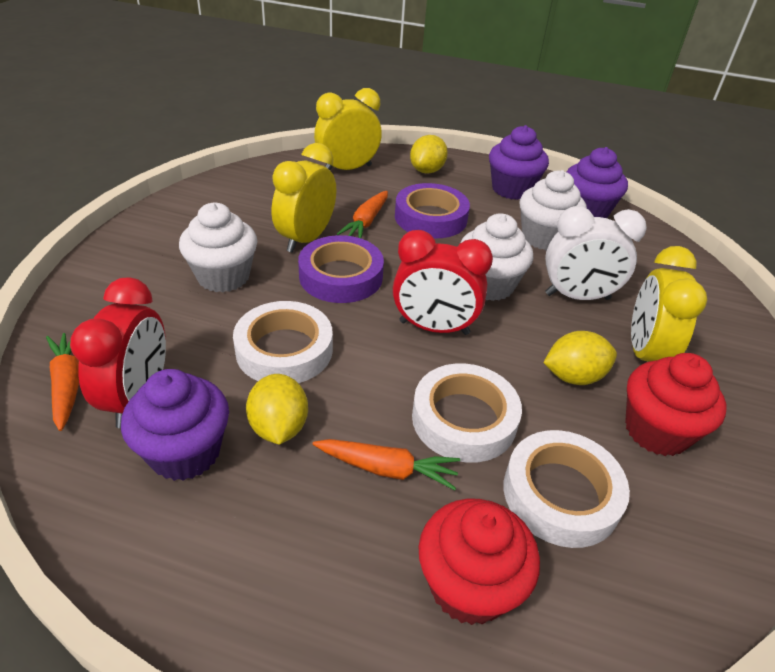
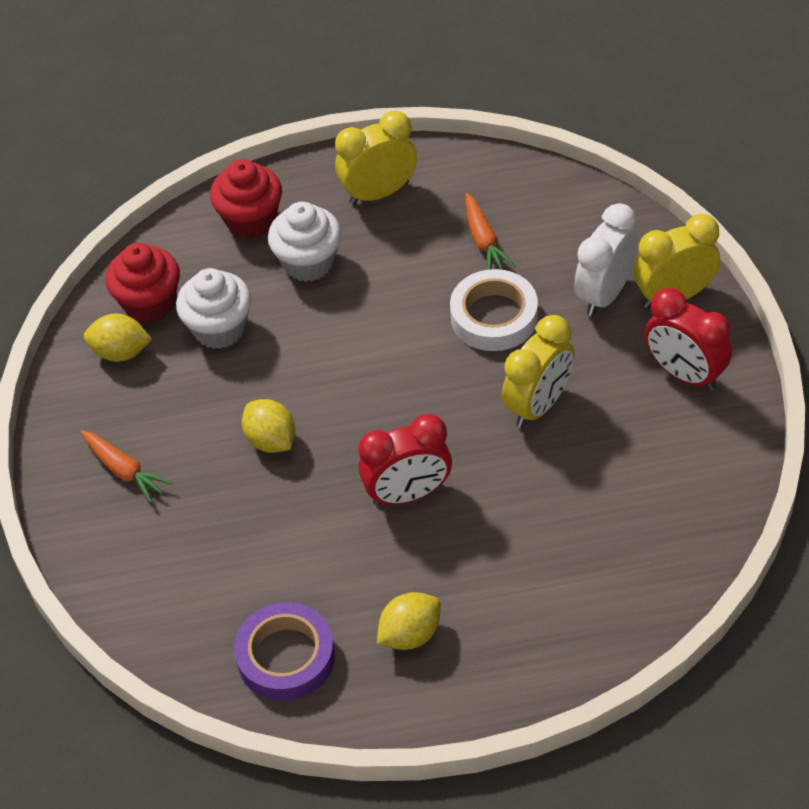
orange carrot: [46,333,79,431] [312,439,460,490] [337,191,388,238] = 3 -> [80,430,172,503] [466,193,515,270] = 2
purple cupcake: [121,369,229,481] [489,125,549,200] [567,147,628,218] = 3 -> none = 0
purple tape: [298,235,384,303] [395,183,470,238] = 2 -> [234,602,335,701] = 1
white cupcake: [179,203,257,293] [461,213,534,301] [520,170,587,250] = 3 -> [176,268,251,349] [268,202,342,282] = 2
white tape: [233,301,333,383] [412,364,522,463] [504,430,630,548] = 3 -> [450,269,538,351] = 1

